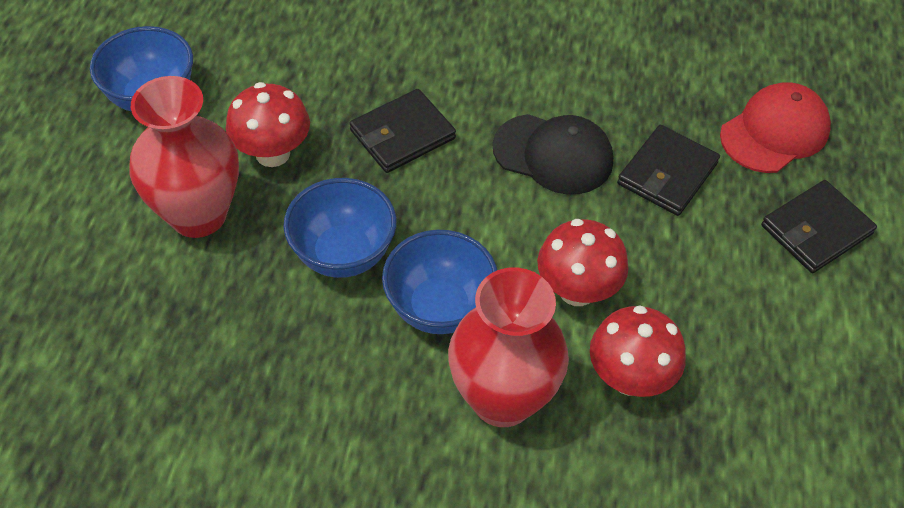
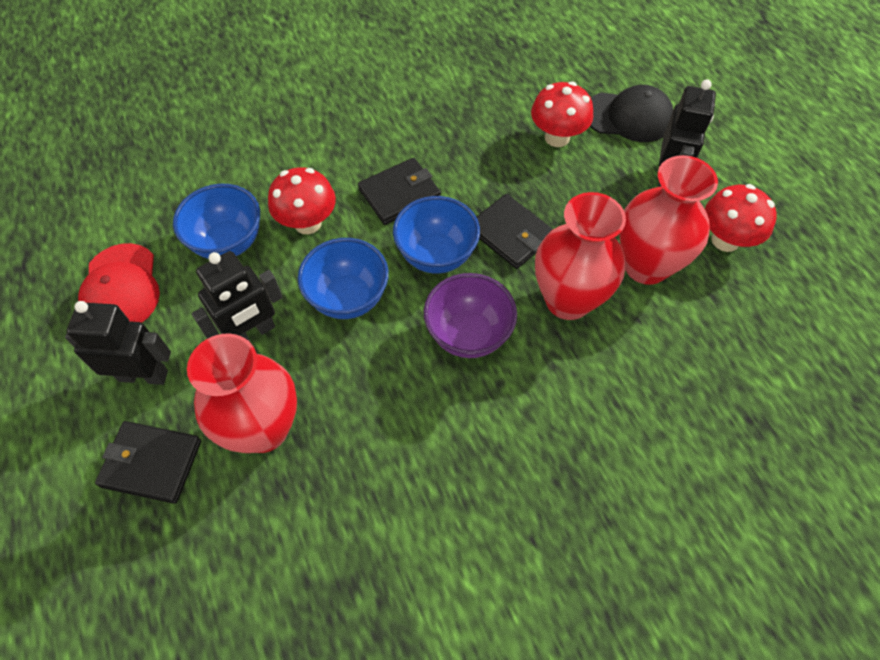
black robot: none = 0 -> [65,301,171,385] [192,251,282,342] [658,79,716,187] = 3
purple bowl: none = 0 -> [424,273,517,358] = 1
red vase: [129,76,239,238] [448,268,569,427] = 2 -> [187,333,297,453] [535,192,626,320] [619,155,718,285] = 3

